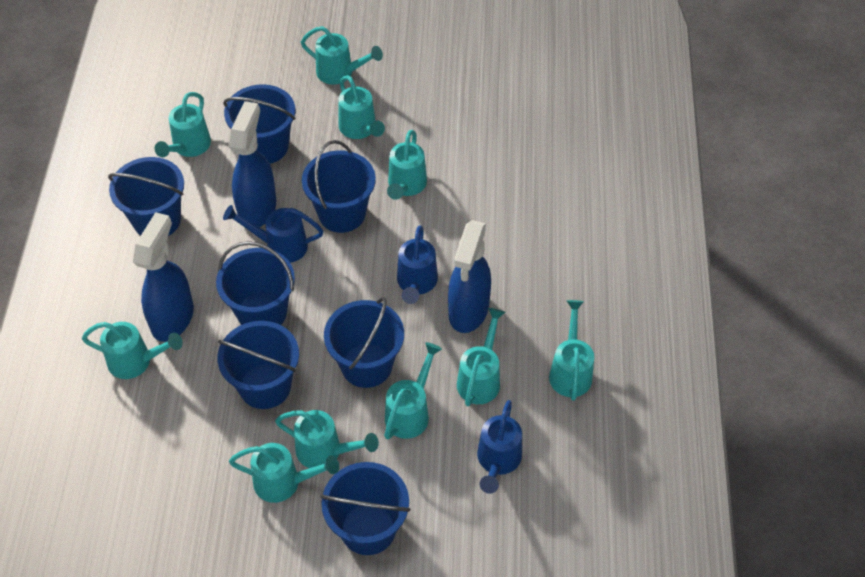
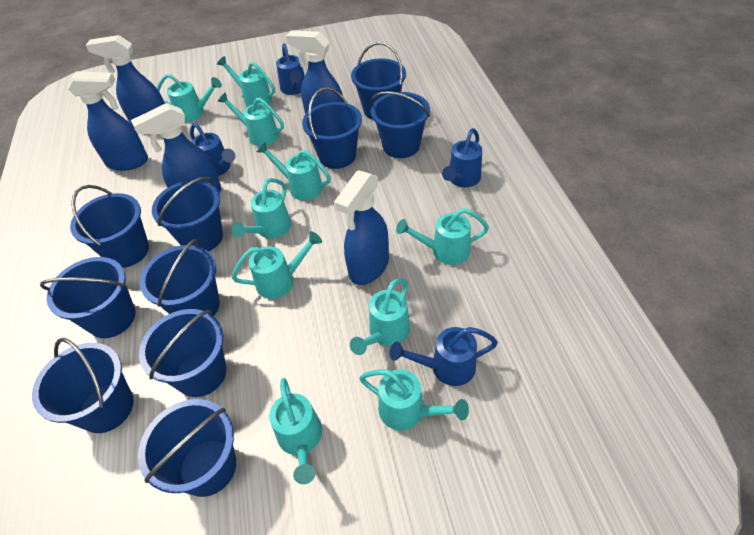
blue bucket: [108,157,184,236] [216,241,295,325] [217,321,299,409] [223,84,295,164] [302,140,376,233] [320,462,410,555] [324,297,404,388] = 7 -> [32,338,134,433] [40,257,136,338] [70,185,149,268] [138,399,236,497] [139,309,227,397] [140,239,220,316] [152,177,223,252] [302,87,362,169] [351,42,406,120] [371,91,430,158] = 10
blue spray bottle: [133,212,194,342] [229,101,277,227] [448,220,491,333] = 3 -> [67,71,148,171] [86,35,165,129] [131,103,221,193] [286,30,344,115] [334,170,389,285] = 5
blue watering can: [223,205,323,263] [397,226,438,304] [477,400,522,494] = 3 -> [190,123,236,176] [276,43,305,95] [389,327,498,386] [442,128,482,187] = 4

